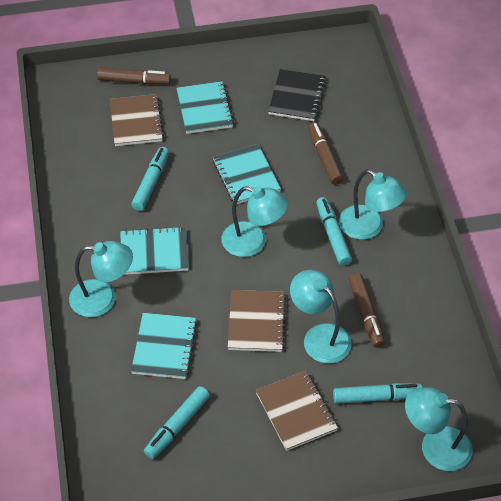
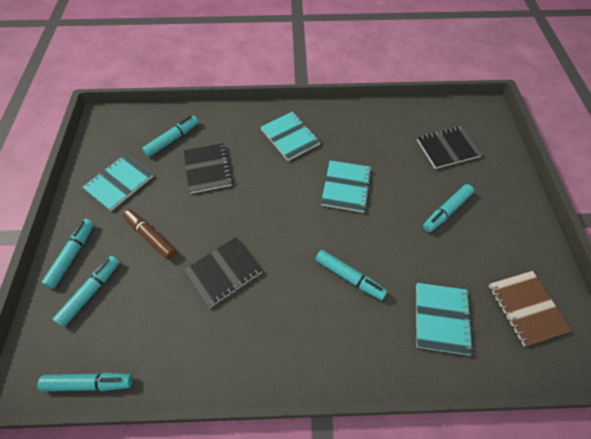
black notebook: [268,69,326,121] = 1 -> [184,143,233,194] [184,237,262,308] [417,126,483,169] = 3
brown marker: [97,68,171,85] [308,122,343,185] [348,273,385,348] = 3 -> [122,209,176,260] = 1
brown notebook: [110,94,164,146] [228,290,286,352] [256,371,338,451] = 3 -> [489,271,572,346] = 1
turquoise lamp: [69,241,133,317] [221,186,288,257] [290,270,352,364] [339,169,407,240] [405,387,473,471] = 5 -> none = 0
turquoise marker: [131,147,169,211] [144,386,210,459] [316,197,352,266] [333,383,422,404] = 4 -> [37,373,133,391] [41,219,94,288] [52,256,120,327] [142,116,199,157] [315,250,387,300] [423,184,474,232] = 6

